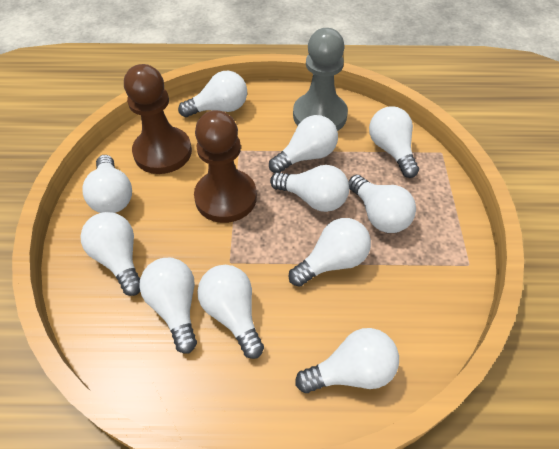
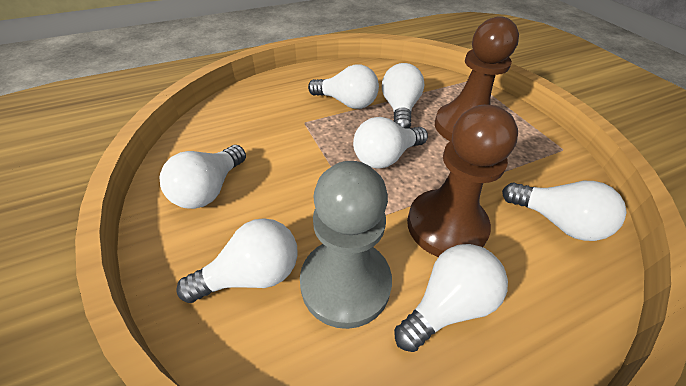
white light bulb: [81,212,140,296] [82,155,132,213] [139,258,197,354] [178,71,247,117] [197,265,264,359] [269,115,338,173] [270,165,349,212] [289,218,371,287] [295,328,399,393] [348,175,416,233] [369,106,419,178] = 11 -> [160,145,246,209] [176,218,298,303] [308,64,379,109] [353,117,428,169] [382,63,424,128] [394,244,508,352] [502,181,627,241] = 7

